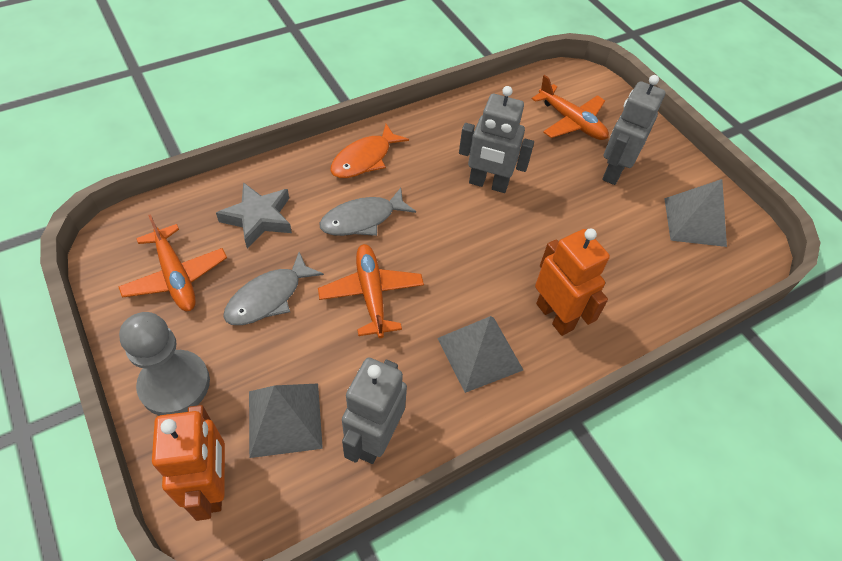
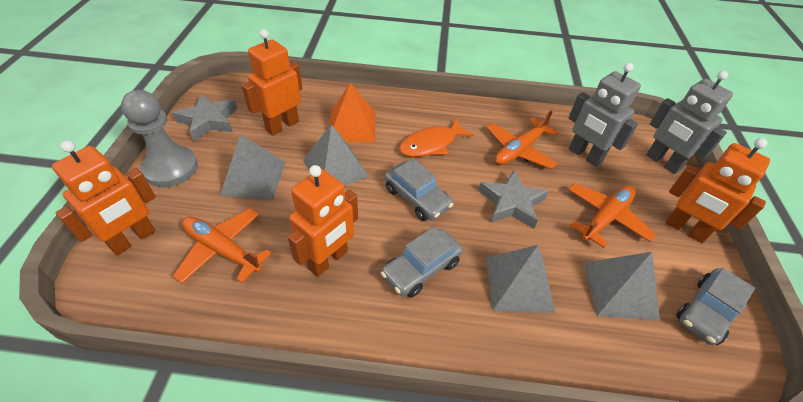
grey car: none = 0 -> [381,227,463,298] [385,158,454,221] [676,268,755,345] = 3
grey fish: [223,252,324,325] [319,188,416,236] = 2 -> none = 0
grey pyramid: [249,383,323,458] [437,316,523,393] [664,179,727,247] = 3 -> [220,134,285,200] [303,124,369,185] [486,245,555,313] [584,252,660,320] = 4
grey robot: [342,357,407,464] [459,86,534,193] [602,75,665,185] = 3 -> [568,63,641,167] [646,71,733,174] = 2
grey star: [216,182,292,249] = 1 -> [173,94,238,141] [478,170,549,229] = 2
orange pyramid: none = 0 -> [329,83,375,142] = 1
orange robot: [152,405,225,521] [535,228,610,336] = 2 -> [52,140,156,255] [242,29,302,135] [288,165,358,277] [665,138,770,243] = 4

